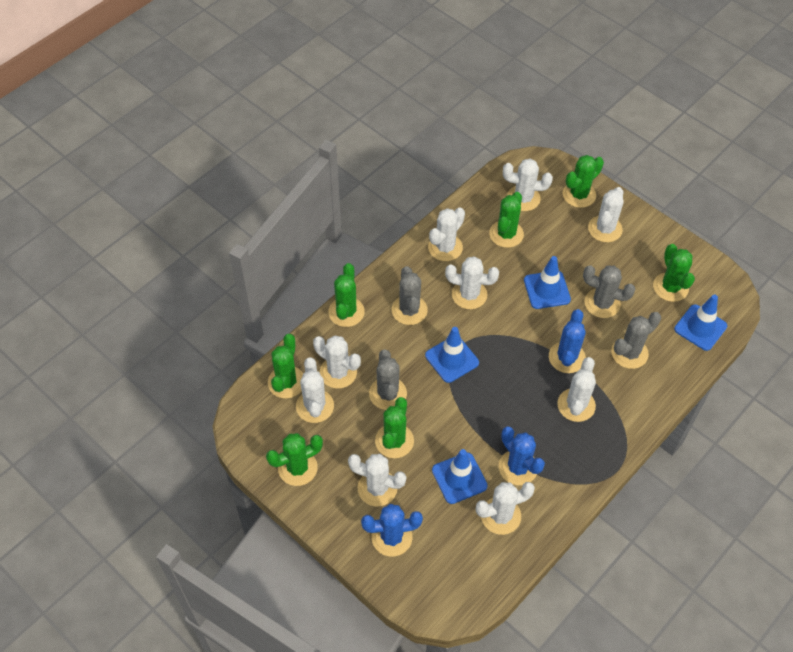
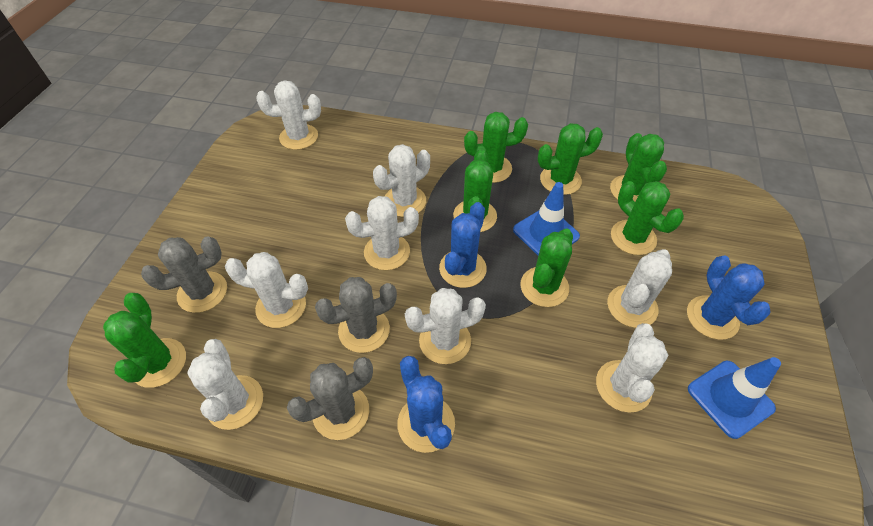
blue traffic cone: [425,327,479,383] [432,449,488,504] [524,256,571,309] [674,295,727,351] = 4 -> [513,182,580,255] [688,357,781,439] = 2
grey cactus: [369,350,407,410] [392,266,428,325] [583,265,635,318] [611,312,661,369] = 4 -> [141,237,227,313] [287,357,373,440] [315,277,397,353] = 3
white cactus: [296,357,334,423] [313,335,361,389] [348,454,406,506] [428,207,465,261] [445,256,499,309] [476,482,535,535] [503,159,553,211] [557,357,596,422] [588,187,623,242] = 9 -> [187,339,263,430] [225,252,308,328] [256,80,321,150] [345,196,419,270] [373,144,430,217] [405,288,486,364] [596,323,668,413] [607,249,672,328] = 8

